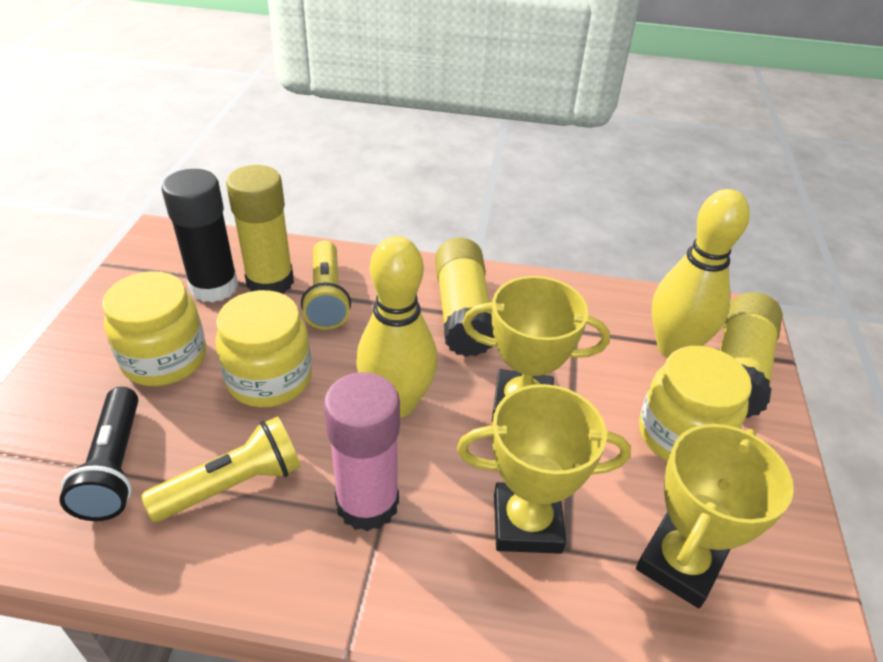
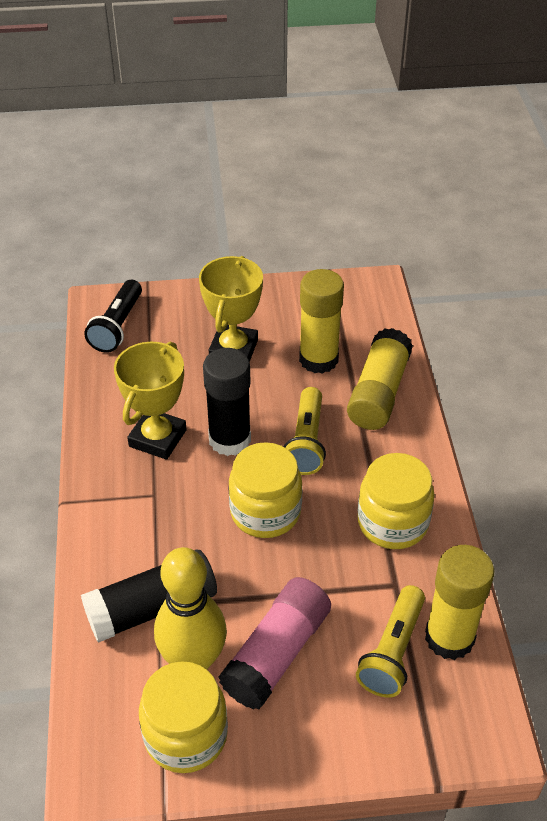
black glue stick: [162,169,239,303] = 1 -> [81,550,217,643] [203,348,251,456] = 2
yellow bowling pin: [356,236,437,417] [652,189,750,358] = 2 -> [154,547,227,670] = 1
yellow trophy: [457,384,631,554] [462,276,610,422] [636,424,794,608] = 3 -> [114,342,187,459] [199,256,263,362] = 2

